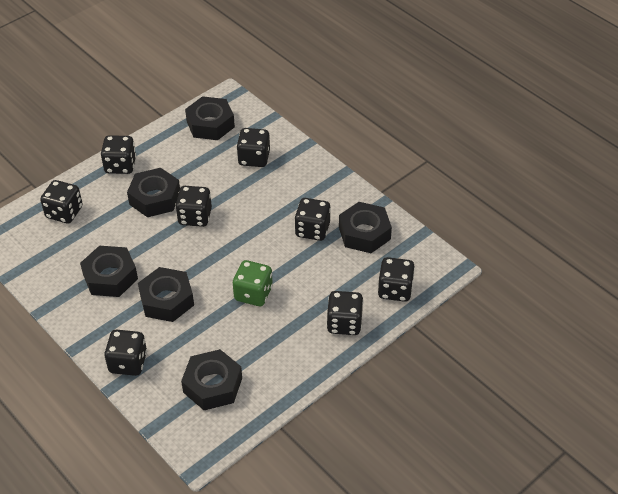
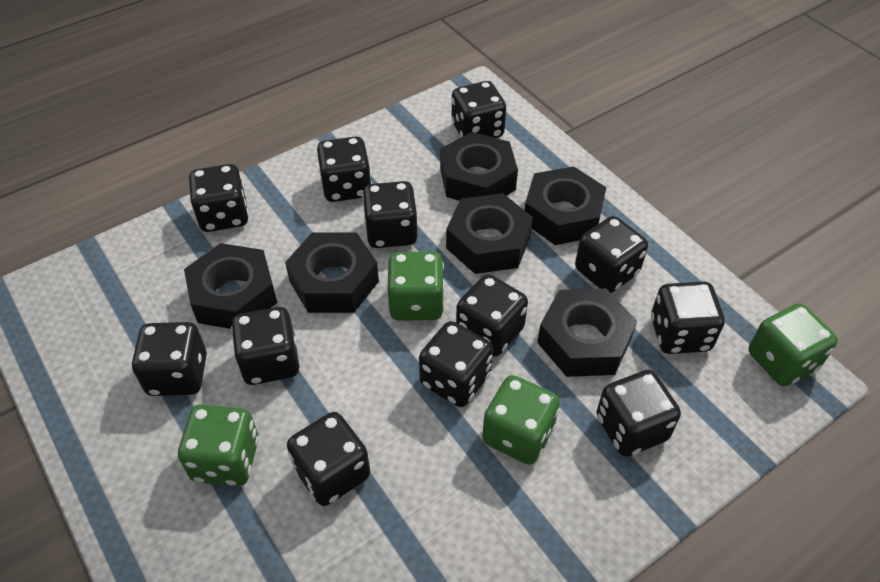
black dice: [40,180,83,223] [101,135,136,174] [104,330,147,376] [175,186,212,227] [237,128,270,167] [294,198,331,241] [327,291,363,335] [378,257,415,302] = 8 -> [132,322,207,396] [189,164,249,232] [231,307,299,385] [287,412,370,506] [317,136,372,202] [362,181,417,248] [419,321,493,407] [451,81,506,138] [456,274,528,357] [575,216,648,293] [596,370,681,457] [651,281,725,354] = 12
green dice: [233,260,273,306] = 1 -> [178,405,259,486] [387,252,444,321] [482,375,560,465] [749,303,838,386] = 4

